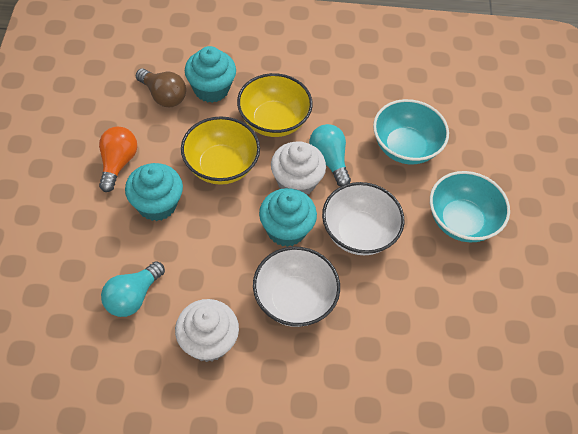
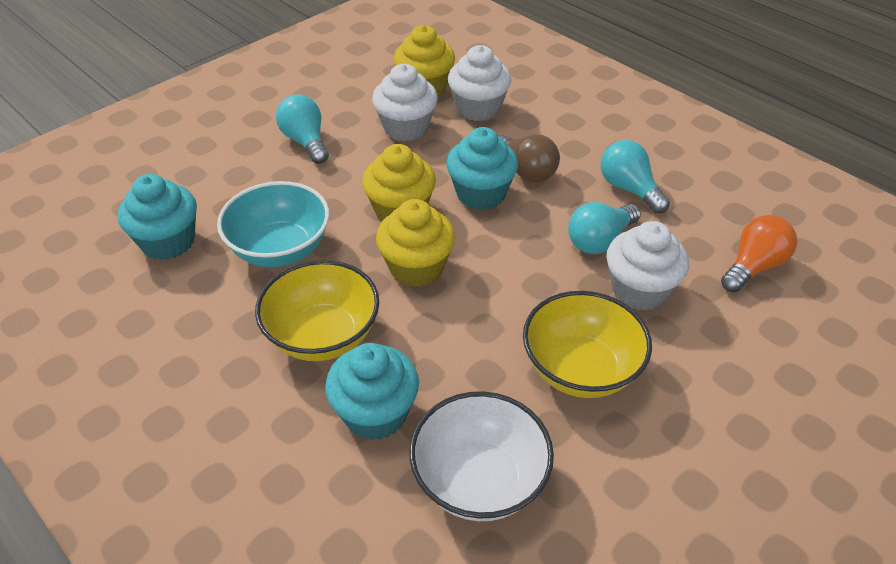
turquoise bowl: [373,99,449,164] [430,171,510,242] = 2 -> [217,181,329,267] = 1
turquoise light bulb: [101,261,165,317] [309,124,351,186] = 2 -> [276,95,329,164] [568,202,641,254] [601,140,670,213] = 3
white bowl: [253,247,340,327] [322,182,404,255] = 2 -> [409,391,554,521] = 1
white cupcake: [175,299,239,362] [271,142,326,195] = 2 -> [372,64,438,141] [448,45,511,121] [606,221,689,311] = 3
yellow cupcake: none = 0 -> [362,144,436,222] [376,199,455,287] [394,25,455,96] = 3

